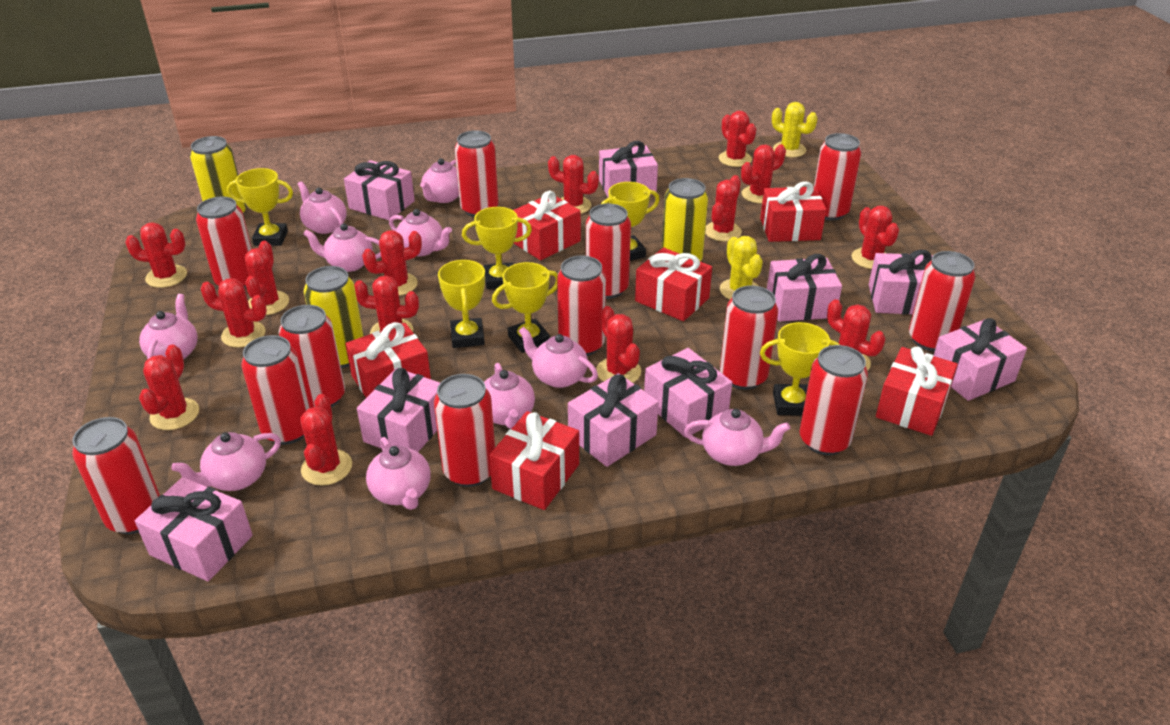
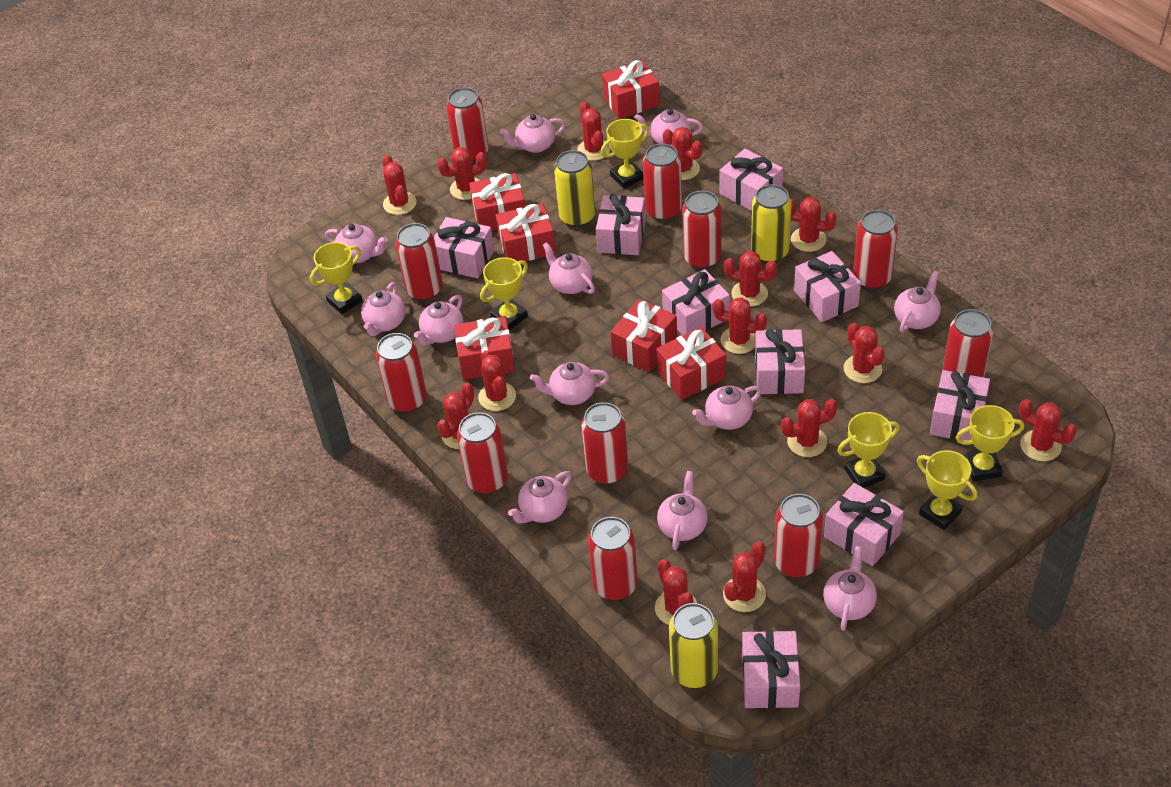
pink teapot: [139,294,198,360] [171,432,281,491] [298,181,347,234] [303,223,381,272] [366,437,430,510] [389,209,452,256] [420,158,459,203] [484,363,535,429] [519,327,598,388] [684,409,790,466] = 10 -> [325,224,387,263] [361,282,405,336] [414,295,464,346] [500,114,566,153] [508,471,572,523] [530,362,609,405] [543,242,595,294] [634,109,703,144] [657,471,708,550] [692,386,762,430] [823,546,877,631] [894,271,941,333] = 12
red can: [72,417,160,534] [196,197,252,288] [241,335,310,445] [279,305,345,408] [434,374,495,487] [455,130,498,217] [557,255,606,356] [586,203,631,299] [720,285,778,390] [799,345,868,455] [814,133,861,220] [909,251,976,351] = 12 -> [376,333,427,413] [395,223,443,301] [446,87,489,162] [457,412,508,494] [581,402,628,484] [588,517,638,600] [643,144,682,221] [682,191,721,269] [774,494,823,578] [853,210,898,289] [942,309,993,378] = 11
yellow cactus: [720,236,763,299] [772,102,818,157] = 2 -> none = 0

